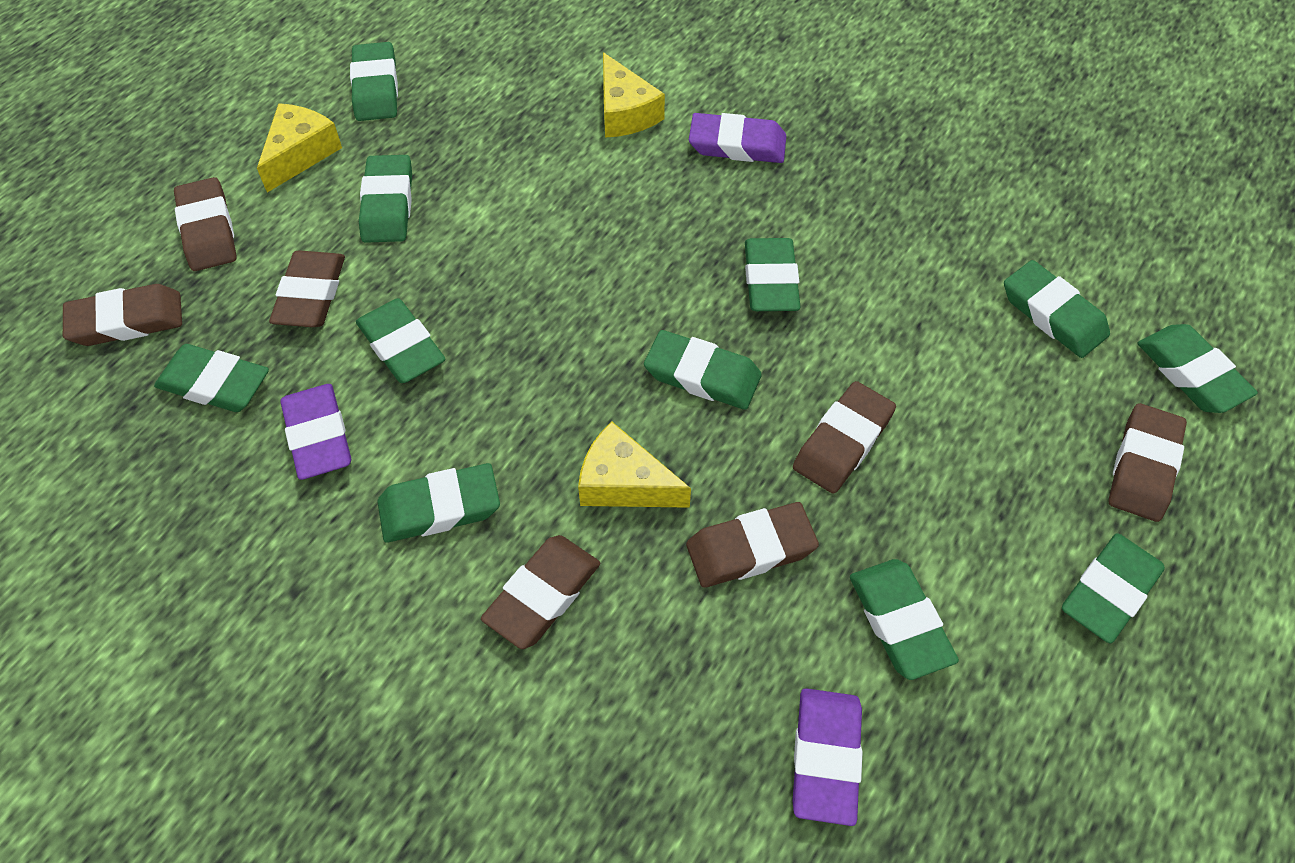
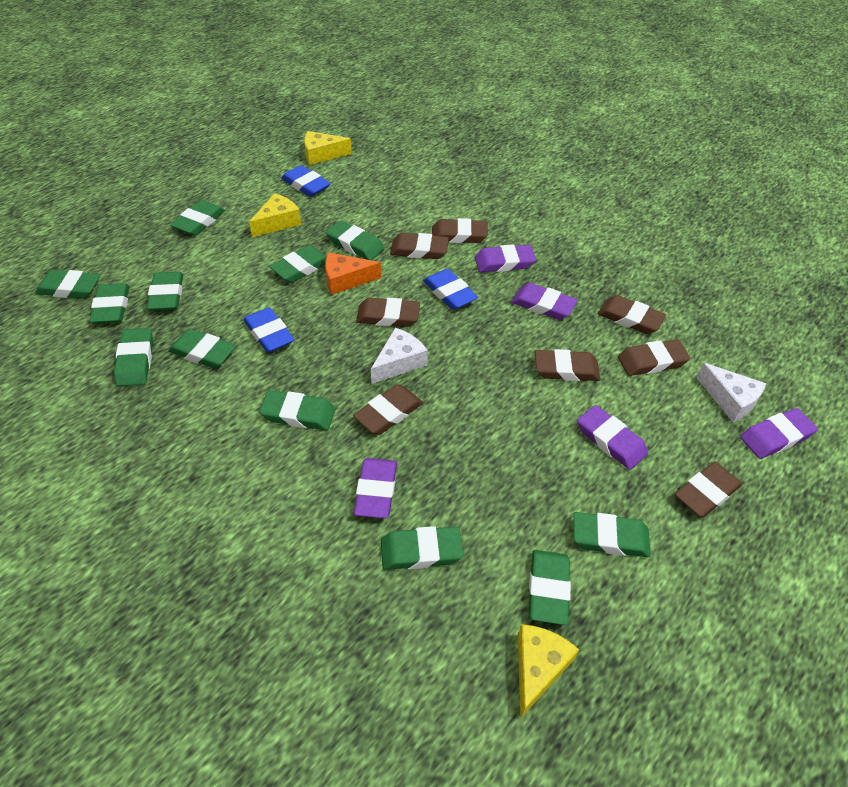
blue eraser: none = 0 -> [243,307,295,353] [281,165,331,197] [423,269,478,310] = 3
brown eraser: [63,284,182,346] [174,177,237,271] [269,250,345,327] [481,535,600,649] [686,502,819,588] [793,381,896,494] [1108,403,1187,522] = 7 -> [353,384,423,435] [356,298,420,327] [390,233,449,259] [432,218,488,243] [535,349,600,381] [598,295,666,334] [618,339,690,376] [675,462,742,518] = 8
green eraser: [154,344,269,412] [350,42,398,121] [356,298,445,383] [359,155,412,243] [377,463,500,543] [644,330,762,410] [745,238,800,311] [850,559,959,680] [1004,260,1110,358] [1062,533,1165,643] [1138,324,1258,413] = 11 -> [35,270,100,299] [89,283,129,324] [114,328,153,386] [147,272,183,311] [168,329,236,369] [170,200,225,236] [259,390,335,430] [269,245,327,283] [326,220,384,260] [381,526,463,570] [529,550,571,625] [573,512,651,557] = 12
orange cheese: none = 0 -> [325,252,381,295] = 1
purple eraser: [280,384,351,480] [689,113,786,163] [793,688,863,826] = 3 -> [354,458,397,518] [475,244,536,272] [511,283,578,320] [577,405,648,470] [740,408,818,459] = 5
white cheese: none = 0 -> [371,328,428,384] [696,363,766,422] = 2

